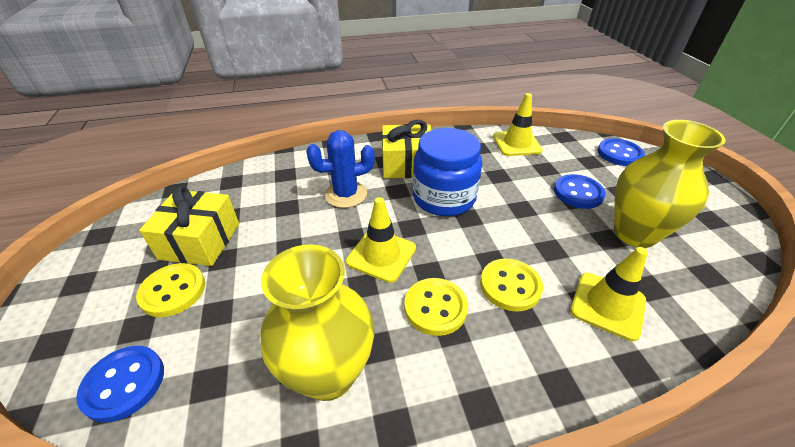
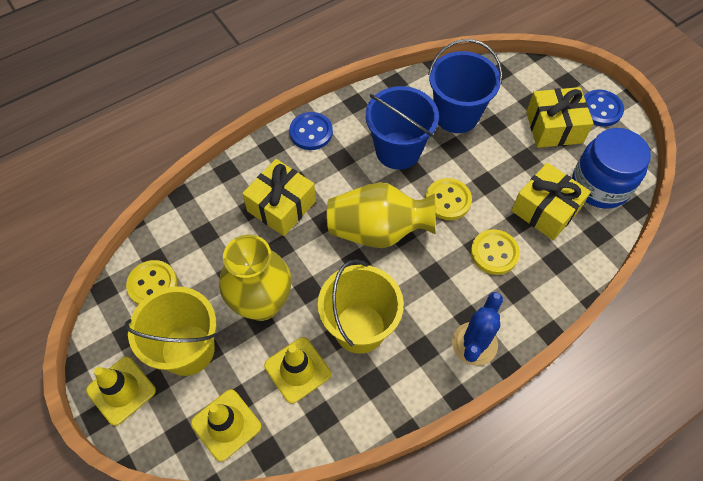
blue bucket: none = 0 -> [365,86,439,170] [428,39,503,133] = 2
blue button: [76,346,164,422] [554,174,606,209] [598,138,645,166] = 3 -> [289,112,333,150] [584,90,624,126] = 2
yellow bucket: none = 0 -> [124,286,217,376] [318,259,404,354] = 2
yellow gift: [139,186,239,266] [382,120,431,178] = 2 -> [242,159,316,236] [511,162,591,240] [526,87,594,148] = 3

